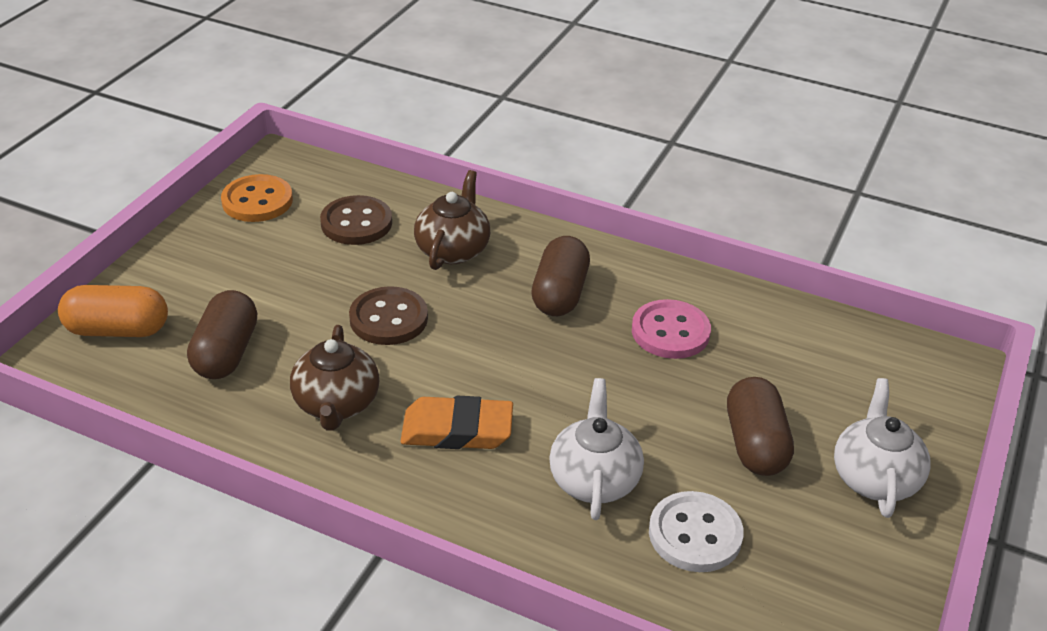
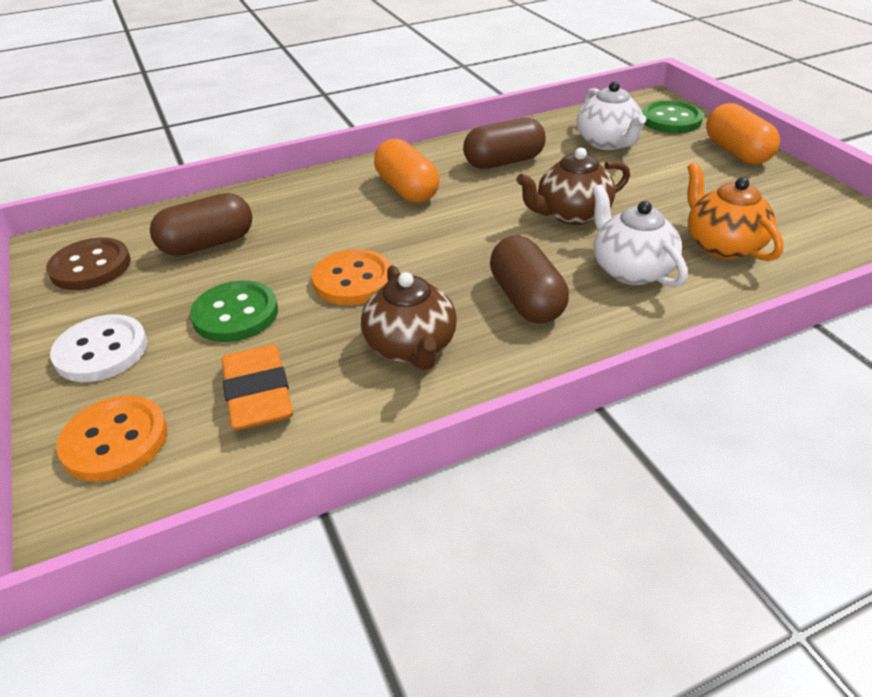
brown button: [320,195,392,245] [349,286,428,345] = 2 -> [46,238,131,290] = 1
green button: none = 0 -> [190,281,278,342] [642,101,704,133] = 2
orange button: [221,174,293,222] = 1 -> [57,396,168,482] [312,249,392,305] = 2
orange capsule: [58,285,168,337] = 1 -> [374,139,440,203] [706,103,780,164] = 2
orange teapot: none = 0 -> [687,162,784,261] = 1
pink button: [632,299,711,359] = 1 -> none = 0

